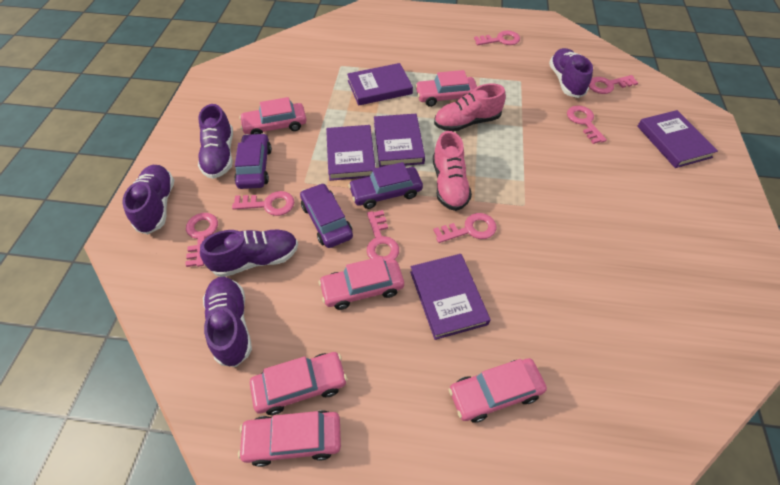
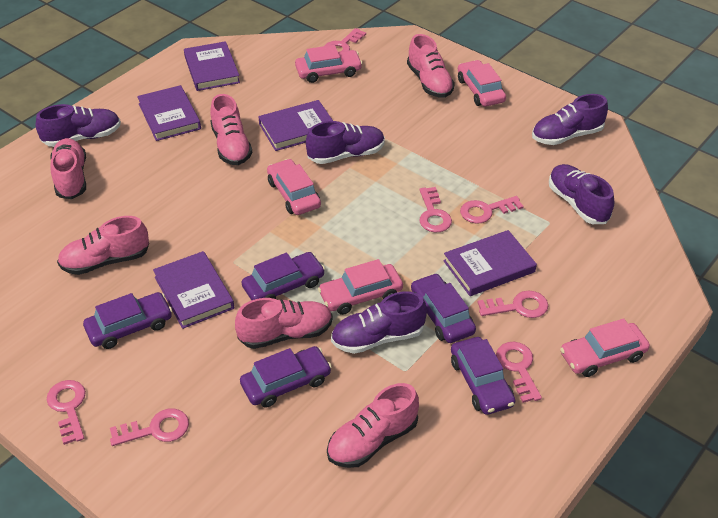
pink car: [238,410,341,467] [239,97,306,134] [250,352,347,415] [319,256,404,310] [415,70,477,107] [449,358,547,423] = 6 -> [267,159,321,215] [295,45,363,83] [318,259,403,315] [458,60,506,107] [560,318,650,377] = 5
pink shoe: [433,131,472,211] [434,83,506,132] = 2 -> [51,138,86,199] [57,216,149,275] [210,94,252,165] [235,298,333,349] [327,383,419,468] [407,34,455,98] = 6
purple car: [234,133,272,189] [300,183,353,248] [348,162,423,209] = 3 -> [83,292,172,349] [240,346,332,407] [242,252,325,300] [411,273,476,343] [451,337,515,415] = 5

